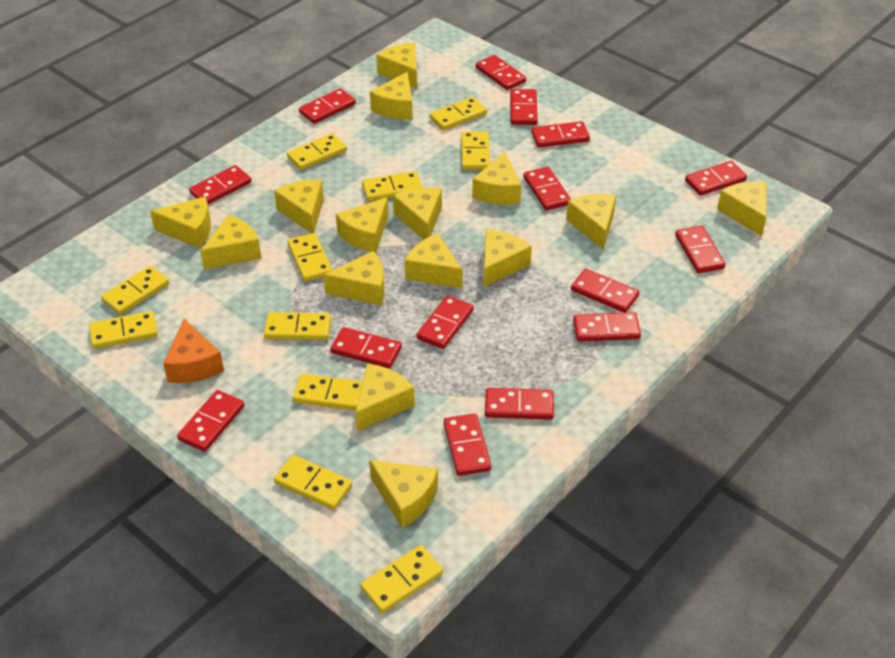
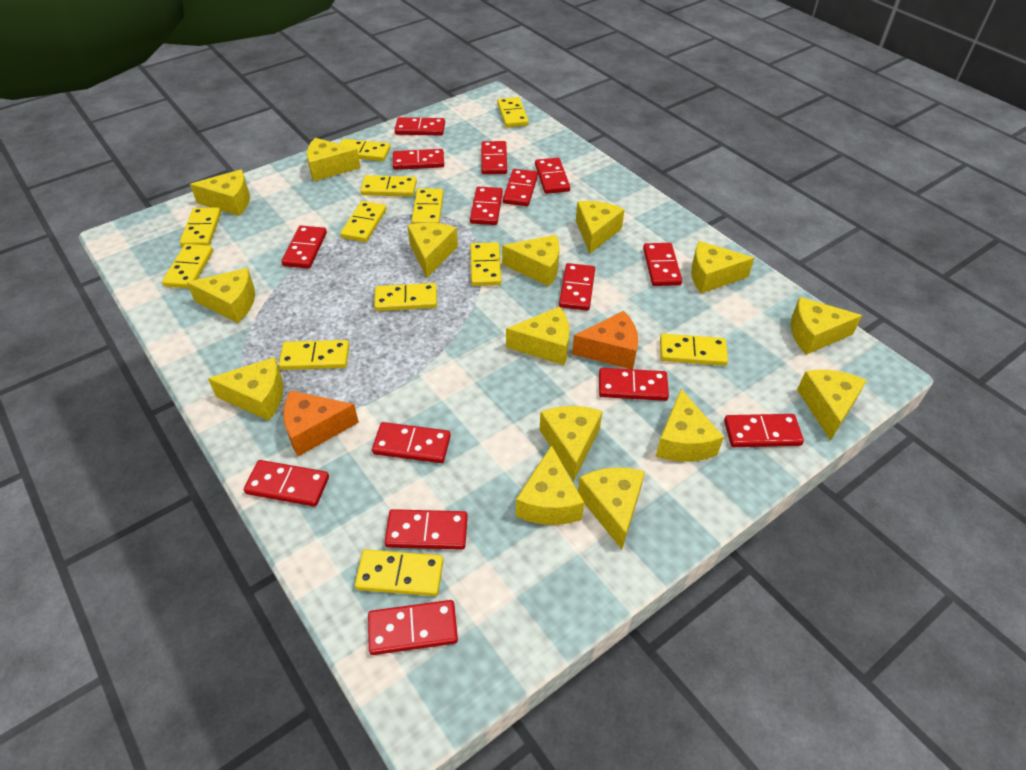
orange cheese: [163,319,224,383] = 1 -> [283,390,359,456] [572,311,638,369] = 2
yellow domino: [89,311,158,349] [101,266,169,315] [264,312,331,340] [274,455,352,510] [287,133,347,170] [287,233,332,282] [293,374,363,410] [360,545,443,613] [362,171,423,201] [430,97,487,130] [461,132,490,170] = 11 -> [162,244,213,289] [180,207,221,247] [279,340,349,370] [340,139,390,161] [340,201,387,242] [355,549,443,596] [360,175,417,197] [374,283,437,311] [411,188,443,224] [470,242,501,286] [497,97,529,128] [660,334,728,366] = 12

